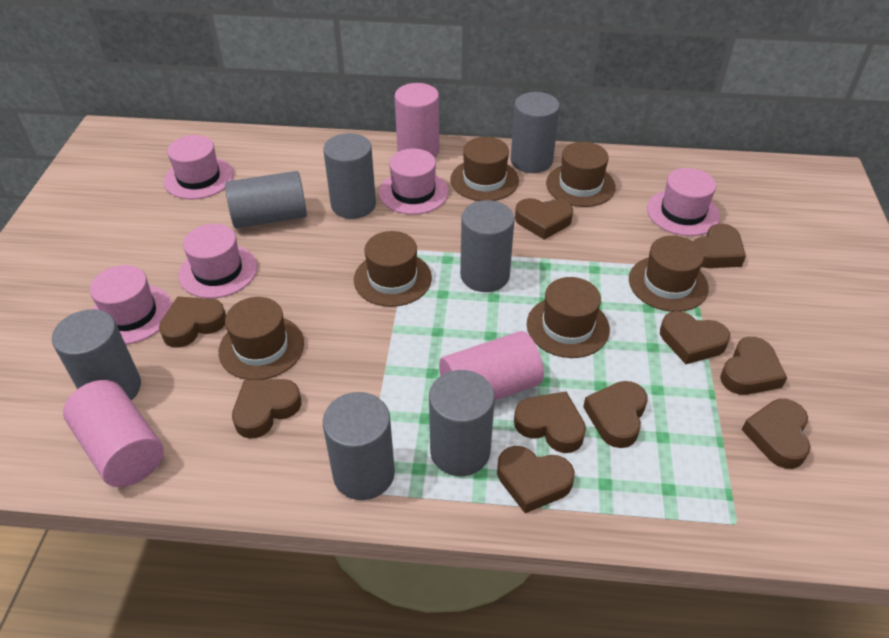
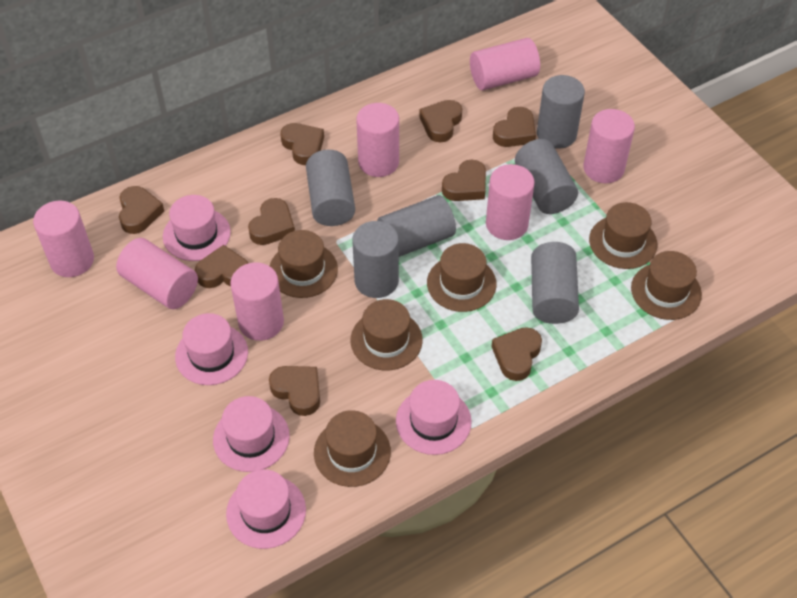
brown heart: [159,296,226,348] [232,379,301,439] [497,446,574,513] [514,392,586,453] [515,198,573,239] [583,381,648,448] [660,311,730,364] [694,223,746,268] [720,337,787,395] [742,399,811,469] = 10 -> [119,186,164,234] [195,245,248,288] [248,198,295,245] [269,366,320,416] [280,123,324,165] [419,100,462,142] [442,160,486,201] [491,327,542,381] [493,107,536,147] = 9
grey cylinder: [52,309,141,401] [225,171,307,228] [323,133,376,219] [323,392,395,500] [429,370,495,476] [460,200,515,292] [510,92,560,173] = 7 -> [306,150,355,226] [352,221,399,298] [377,195,456,257] [515,139,578,214] [531,242,579,324] [537,75,585,149] = 6
pink cylinder: [63,380,164,487] [395,83,439,158] [439,331,544,401] = 3 -> [33,201,94,277] [116,238,198,309] [230,262,284,341] [356,103,399,177] [470,38,540,90] [486,164,535,240] [583,109,635,183] = 7

